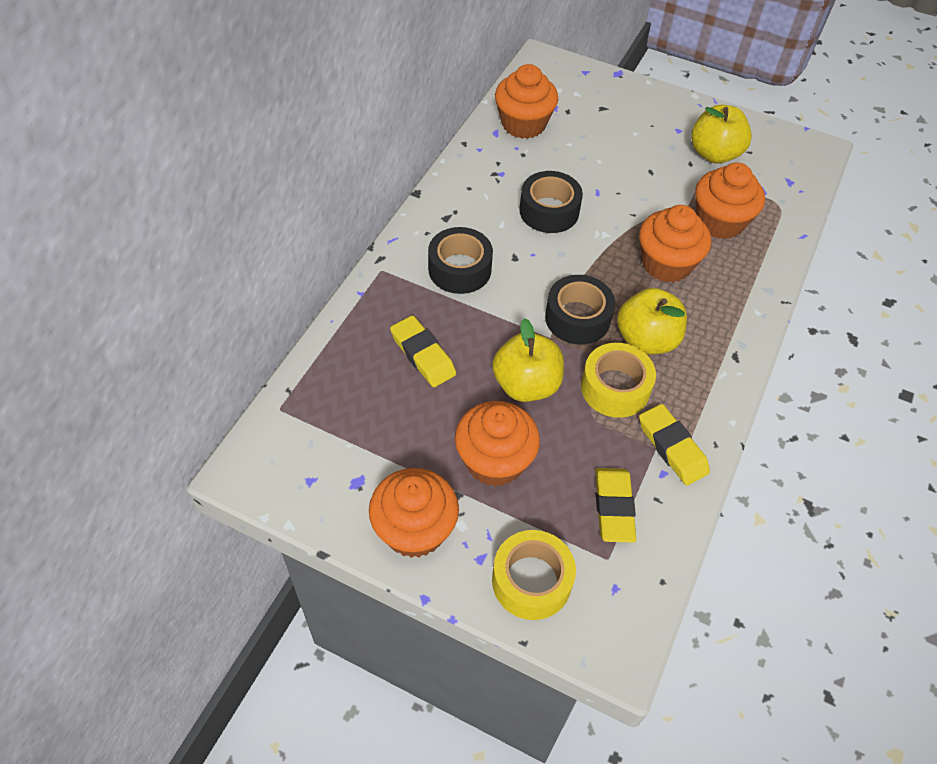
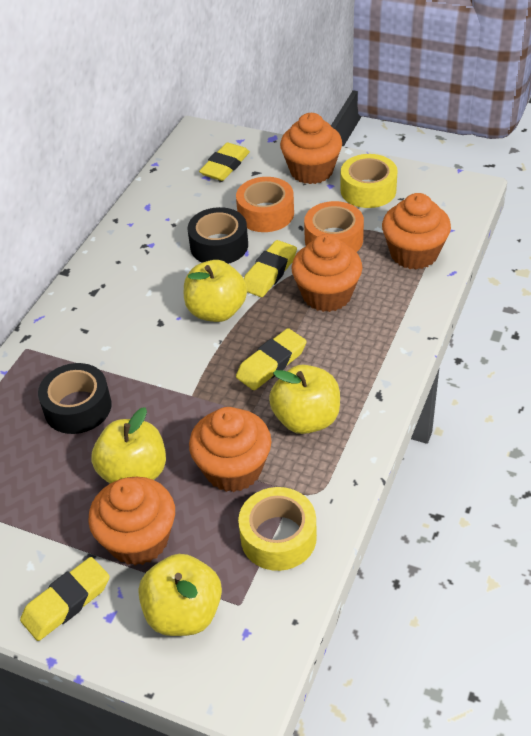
black tape: [428,227,493,294] [519,171,583,233] [545,275,615,345] = 3 -> [38,363,112,434] [188,207,248,264] = 2
orange tape: none = 0 -> [236,177,294,232] [304,201,364,252] = 2
yellow apple: [492,318,564,402] [617,288,687,355] [691,105,752,164] = 3 -> [91,407,166,483] [139,554,222,636] [184,260,247,322] [269,365,340,434] = 4
yellow eraser: [390,315,456,387] [595,468,636,543] [639,404,710,485] = 3 -> [20,557,110,641] [199,143,250,181] [236,328,307,390] [244,240,297,297] = 4

